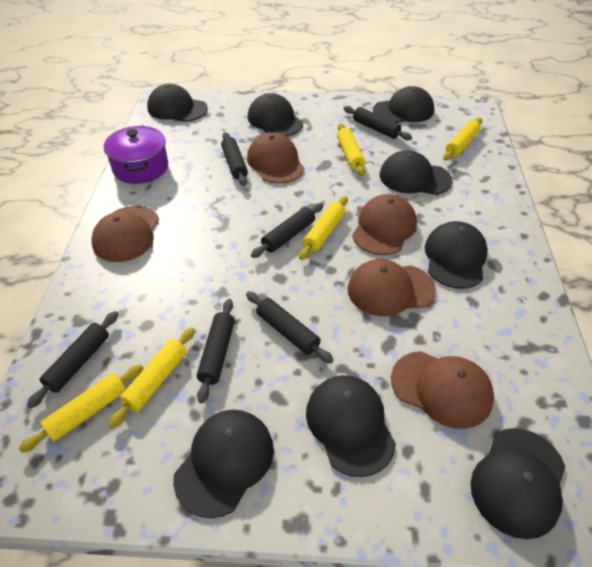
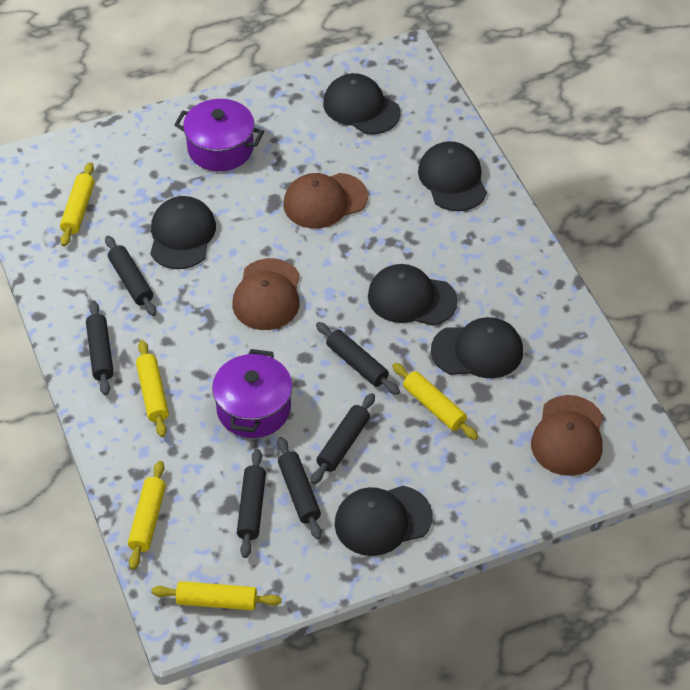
black cap: [147,84,208,122] [173,410,274,518] [248,93,303,137] [306,375,396,477] [373,86,434,123] [380,150,452,195] [425,221,488,289] [471,428,565,539] = 8 -> [150,196,216,269] [323,73,400,134] [335,486,433,556] [368,264,458,326] [418,141,487,211] [431,317,523,378] = 6
brown cap: [91,206,159,262] [247,133,305,183] [348,259,436,316] [352,194,417,255] [391,351,494,429] = 5 -> [232,258,300,330] [284,173,368,229] [531,395,603,476] = 3
purple pot: [104,125,168,184] = 1 -> [174,99,264,171] [212,349,293,438] = 2

